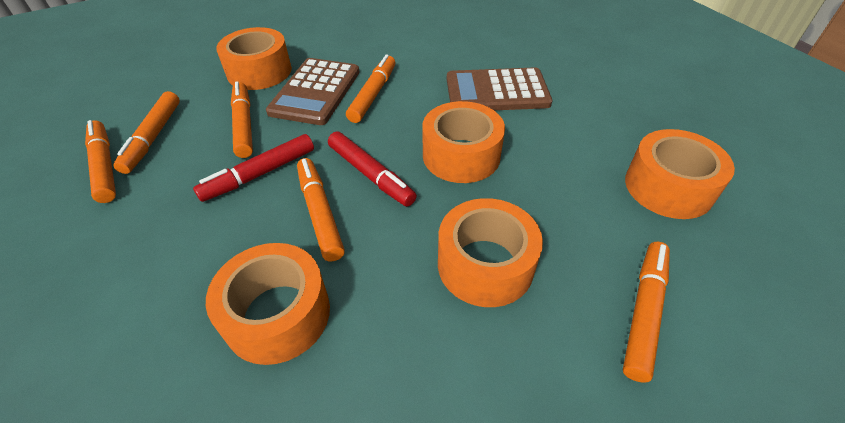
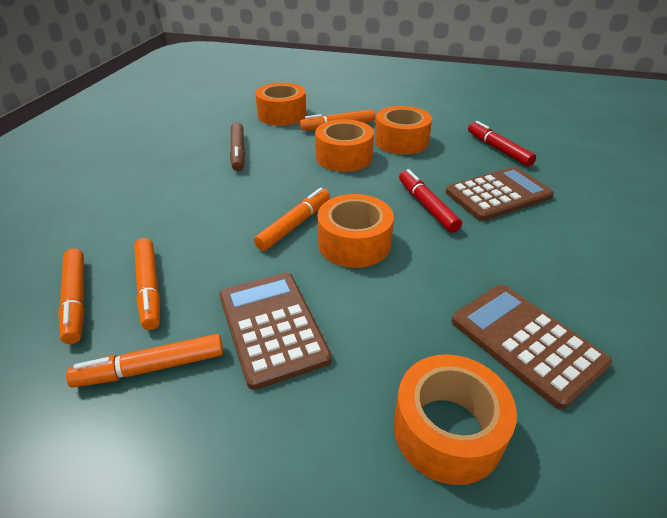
brown calculator: [266,58,360,125] [447,67,552,110] = 2 -> [219,273,332,390] [446,167,554,221] [451,285,612,409] = 3
brown marker: none = 0 -> [230,122,245,171] = 1
orange marker: [85,120,116,203] [114,91,180,174] [231,81,253,158] [297,158,345,262] [346,54,395,123] [623,242,670,383] = 6 -> [58,248,85,344] [66,334,223,388] [134,238,160,330] [254,188,330,251] [300,109,375,131] = 5

